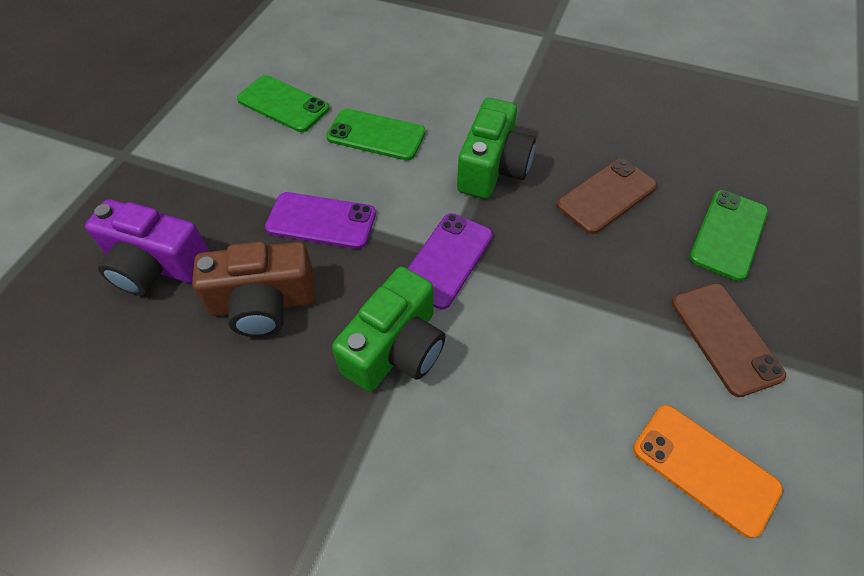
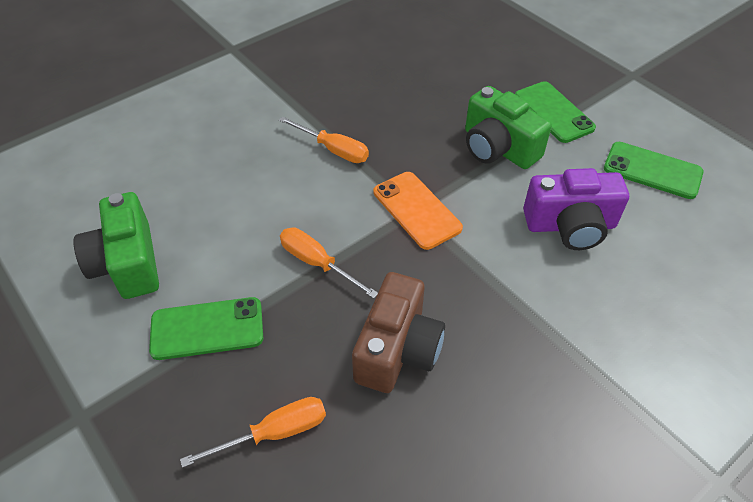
brown phone: [557,158,657,234] [671,283,786,397] = 2 -> none = 0
orange screwdriver: none = 0 -> [180,397,326,468] [279,116,369,163] [280,228,378,299] = 3
purple phone: [265,192,376,249] [407,213,493,309] = 2 -> none = 0

